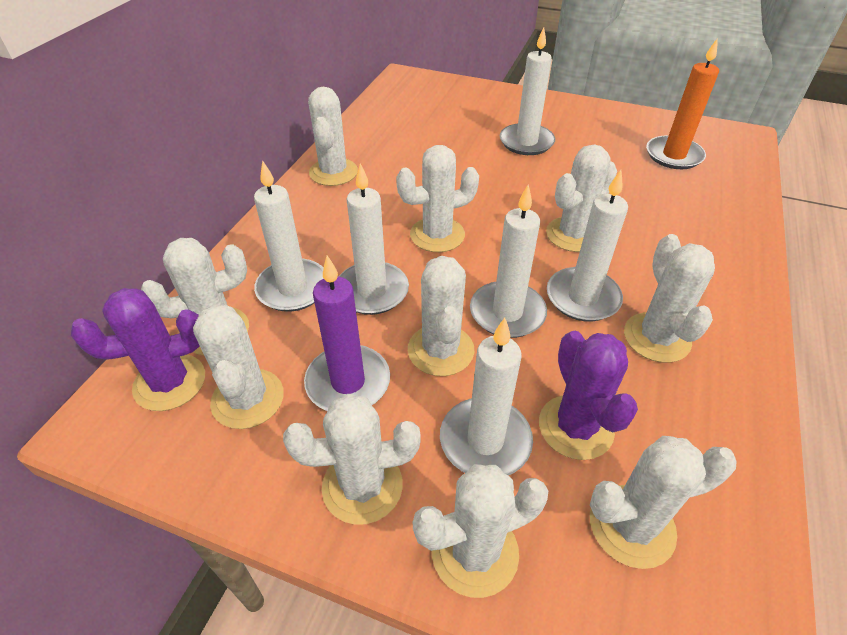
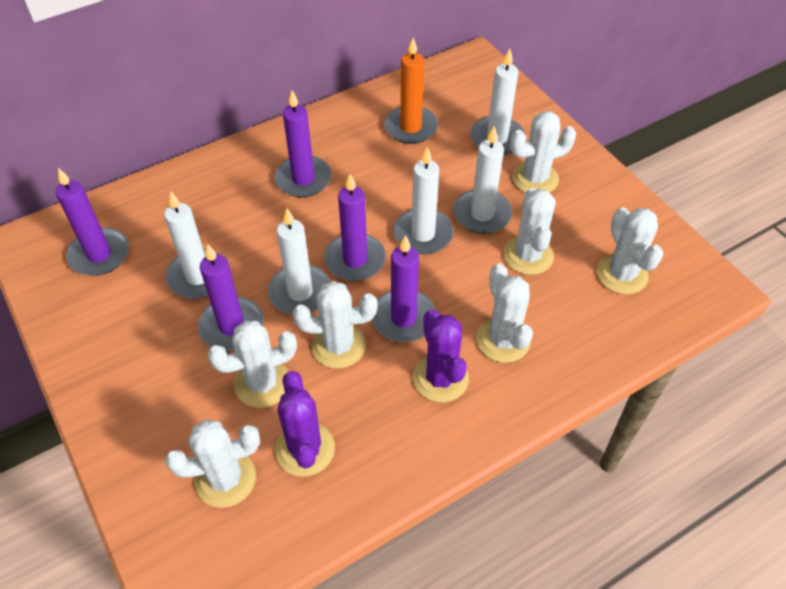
purple candle: [304,255,390,411] = 1 -> [56,168,129,276] [198,244,264,351] [275,90,331,197] [324,174,386,281] [372,235,436,342] = 5
white cactus: [141,238,249,356] [193,304,284,429] [283,394,421,525] [308,87,358,186] [396,145,479,252] [408,256,474,376] [413,464,548,598] [546,144,617,252] [590,436,736,569] [624,234,715,363] = 10 -> [165,419,260,508] [207,321,297,408] [293,281,377,369] [476,263,533,363] [503,188,556,275] [510,111,576,192] [597,207,663,295] = 7
white candle: [254,160,324,312] [339,163,409,315] [440,318,533,475] [470,185,547,338] [500,27,555,155] [547,170,628,322] = 6 -> [164,191,221,299] [268,208,331,315] [393,146,453,254] [453,126,512,234] [471,49,525,155] = 5

